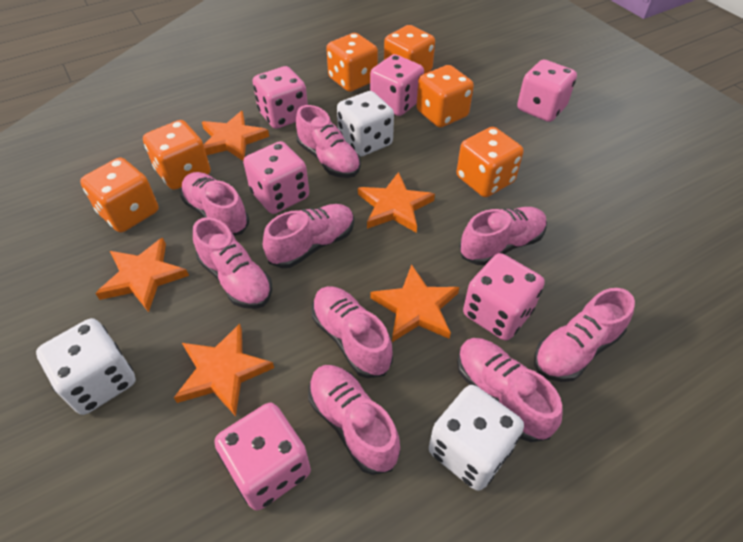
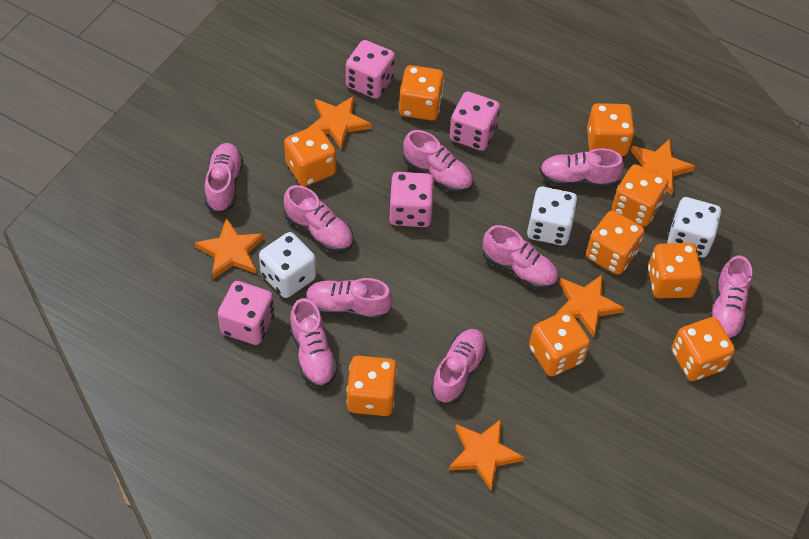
orange dice: [80,157,159,232] [143,120,211,190] [326,33,378,92] [384,25,435,74] [417,65,474,128] [456,127,523,197] = 6 -> [284,125,336,187] [347,356,397,416] [399,65,444,121] [529,311,590,377] [586,210,645,275] [587,103,634,156] [612,164,668,227] [648,243,702,299] [671,317,735,381] = 9
pink dice: [214,403,311,510] [243,141,309,214] [252,66,308,129] [370,54,424,116] [463,253,545,341] [517,60,577,122] = 6 -> [218,281,275,345] [346,40,395,99] [389,172,434,227] [450,91,500,151] = 4

